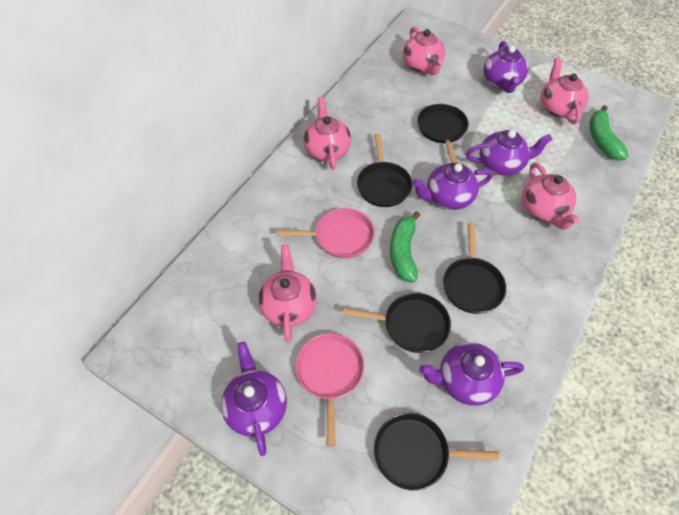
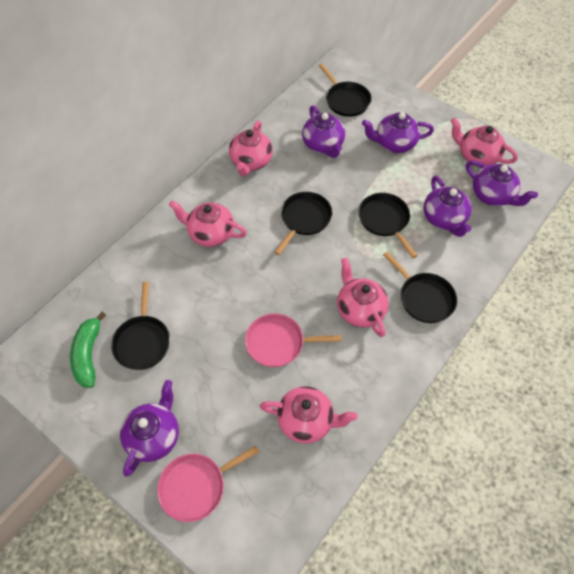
green banana: [390,211,420,283] [590,105,629,160] = 2 -> [70,312,106,388] = 1

